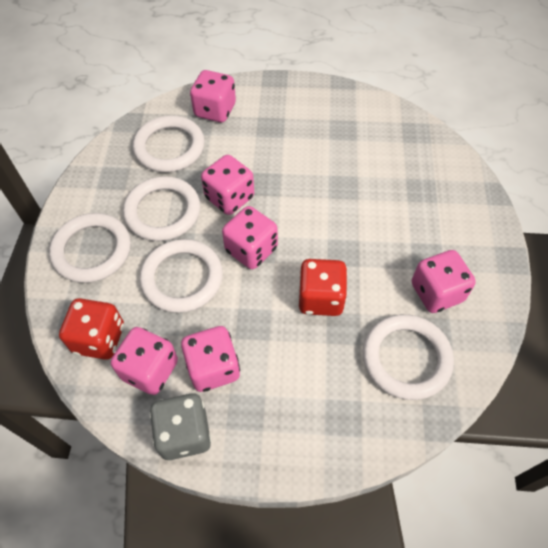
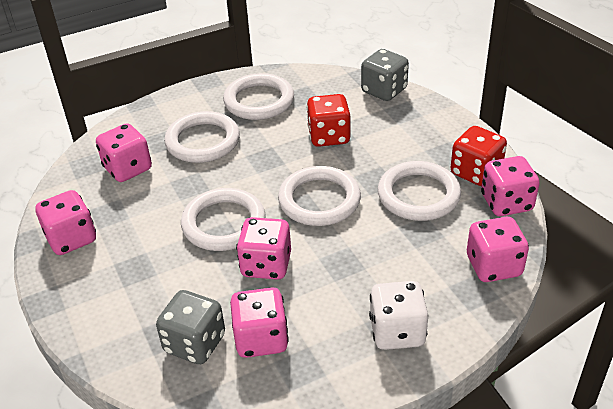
grey dice: [149,393,211,460] = 1 -> [156,290,225,364] [361,49,409,101] = 2
white dice: none = 0 -> [369,281,428,350] = 1

